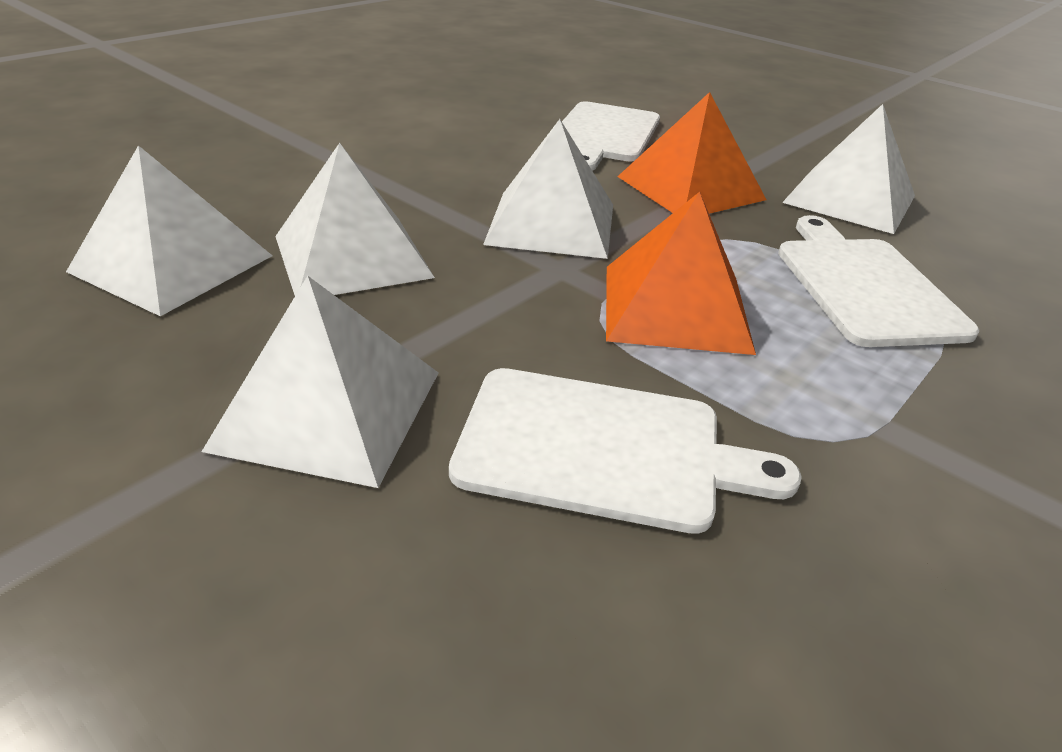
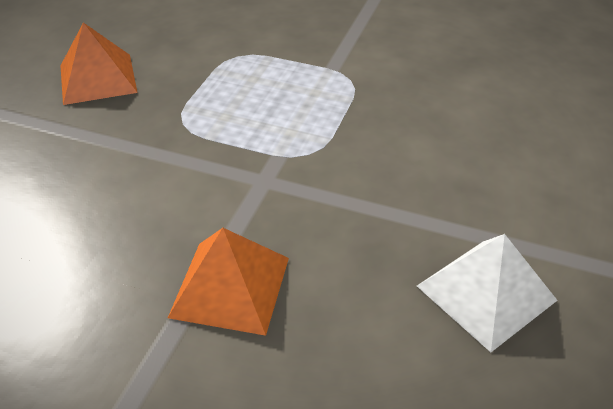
white cutting board: [449,368,802,534] [562,101,660,171] [778,215,979,347] = 3 -> none = 0
white pyramid: [66,145,272,316] [201,276,438,488] [275,143,435,296] [483,119,613,259] [782,104,915,234] = 5 -> [417,234,558,352] = 1

